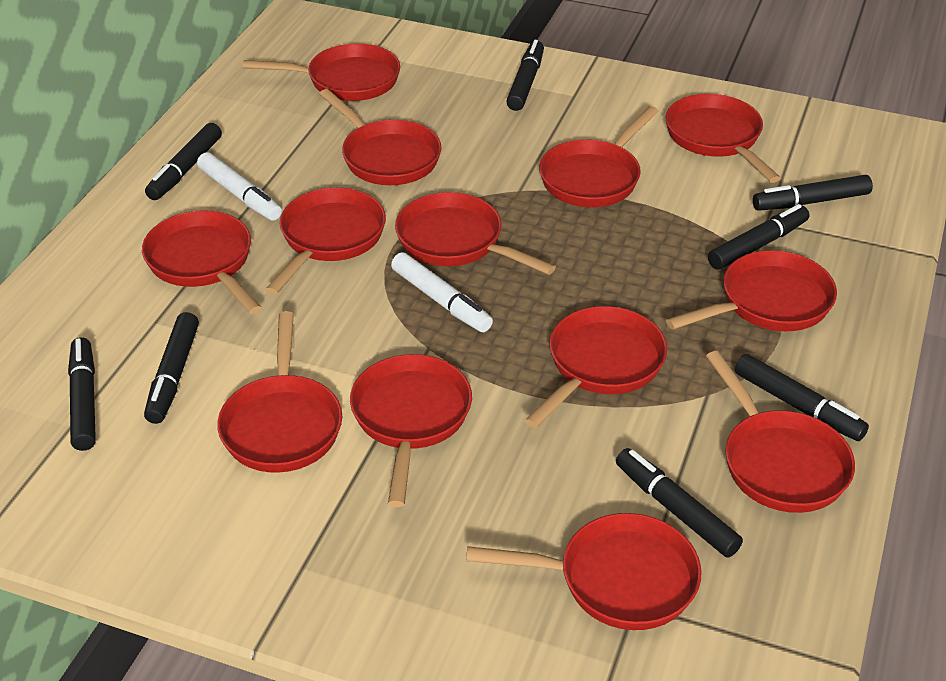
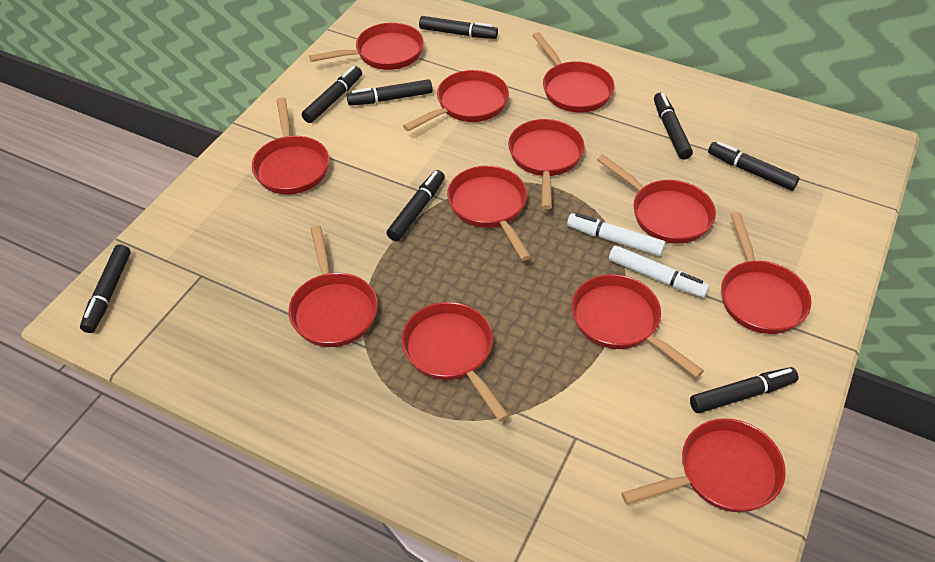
red pan: [142,211,262,314] [217,311,342,473] [243,43,400,101] [265,188,386,295] [319,89,442,185] [350,354,472,507] [395,192,556,275] [466,513,701,630] [524,306,667,428] [539,106,659,207] [666,94,781,183] [666,250,837,331] [706,351,855,513] = 13 -> [252,98,329,194] [288,225,378,347] [309,23,424,70] [402,302,509,422] [403,70,509,131] [447,166,531,261] [508,119,585,209] [532,32,615,113] [572,274,704,378] [597,154,716,244] [621,418,786,512] [721,212,811,334] = 12

